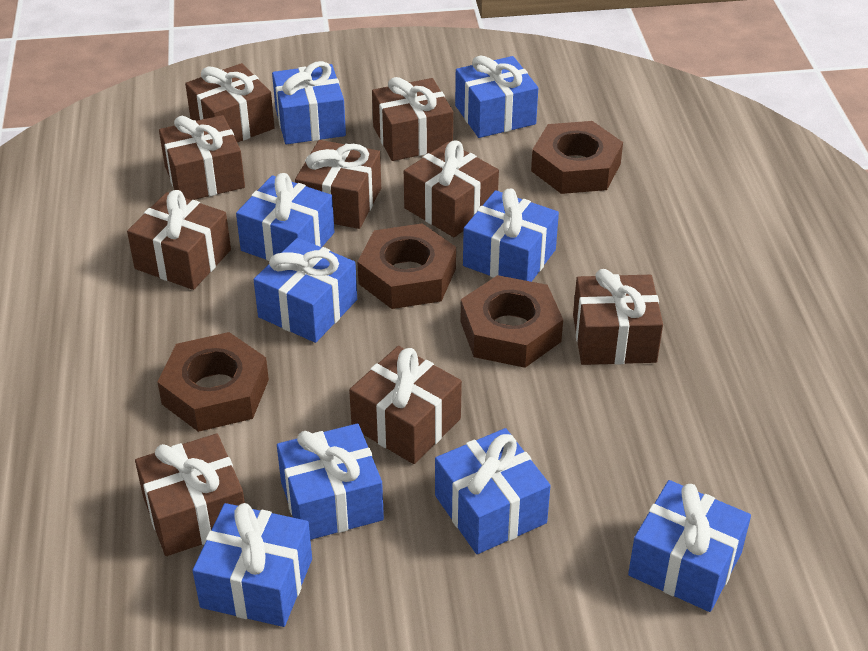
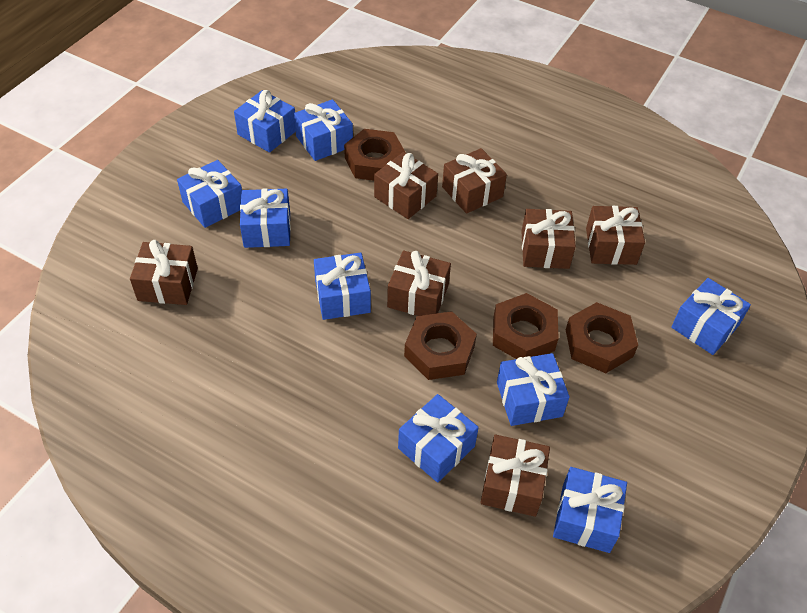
brown gift: [127,190,231,290] [135,433,245,556] [159,115,245,200] [185,63,275,142] [295,140,381,229] [349,346,462,464] [372,77,453,161] [404,140,499,237] [573,269,663,365] = 9 -> [130,240,198,305] [374,152,438,219] [387,250,451,316] [442,148,507,214] [480,434,550,517] [521,209,576,269] [586,206,645,265] = 7

